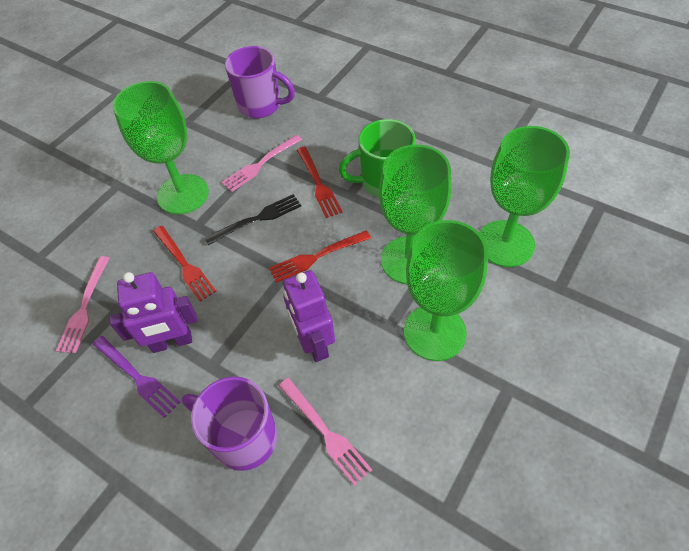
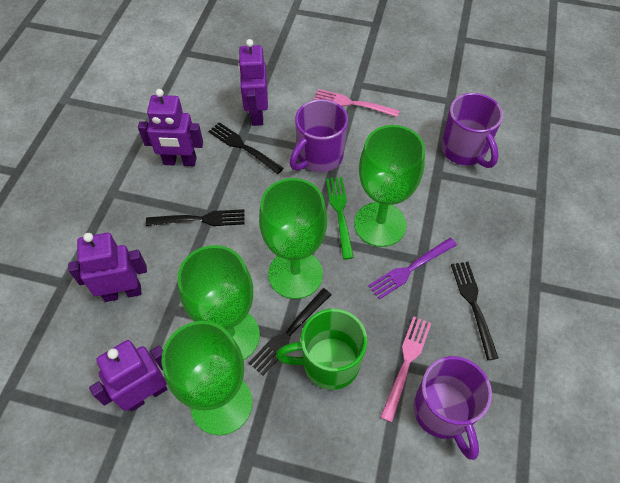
black fork: [204,194,301,245] = 1 -> [146,209,245,226] [208,122,284,174] [249,288,332,376] [451,262,499,360] = 4
green fork: none = 0 -> [326,177,354,259] = 1
pink fork: [56,256,109,353] [222,135,302,192] [279,378,372,486] = 3 -> [314,89,400,117] [380,316,431,422] = 2
purple mug: [182,376,278,471] [225,46,295,118] = 2 -> [290,99,348,172] [413,356,492,460] [441,93,503,168] = 3
purple robot: [110,272,198,353] [283,270,335,362] = 2 -> [68,233,147,302] [89,340,167,411] [138,89,203,166] [238,39,268,126] = 4
red fork: [153,226,217,302] [269,230,371,283] [297,147,343,218] = 3 -> none = 0

